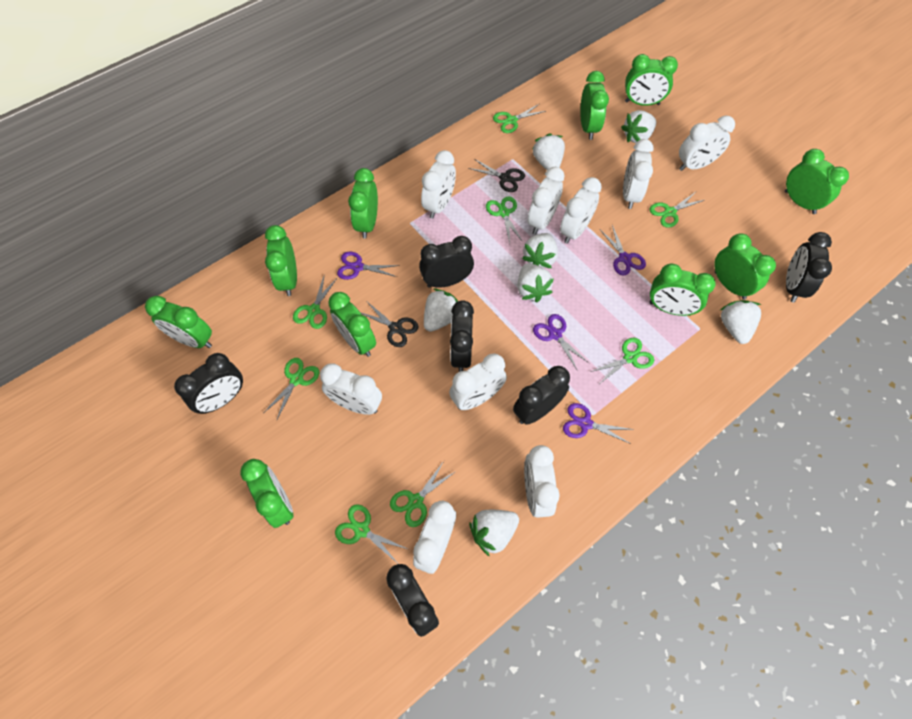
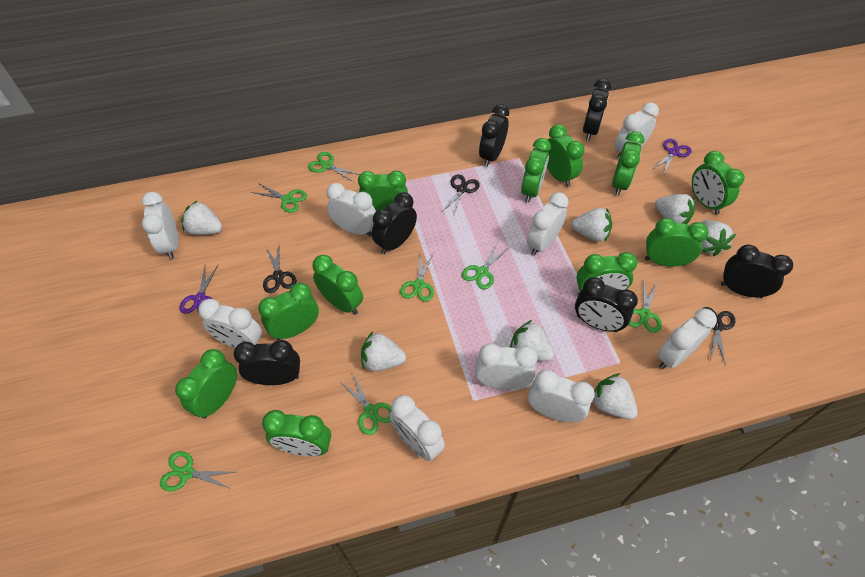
black scissors: [360,302,419,347] [468,159,525,192] = 2 -> [263,246,297,293] [441,174,480,217] [702,307,735,366] = 3
green clock: [145,296,212,348] [240,459,293,528] [265,225,297,296] [328,292,376,357] [348,168,378,239] [580,71,609,140] [625,54,678,106] [650,264,716,316] [714,233,776,300] [785,149,849,214] = 10 -> [175,349,237,419] [258,283,319,340] [262,410,331,456] [313,255,363,315] [358,171,408,211] [521,138,551,203] [547,124,584,187] [576,252,637,295] [612,131,644,196] [645,218,709,267] [692,151,745,215] = 11
green scissors: [263,358,319,419] [293,274,338,329] [335,504,407,563] [390,461,456,527] [486,196,523,243] [493,104,546,133] [590,338,654,383] [649,193,704,228] = 8 -> [160,451,235,491] [252,183,307,213] [308,152,360,182] [339,374,392,435] [400,253,434,302] [462,243,508,289] [628,278,662,333] = 7
purple scissors: [337,252,400,280] [533,314,589,371] [563,403,634,444] [600,225,646,275] = 4 -> [180,264,219,314] [653,139,692,175] = 2

